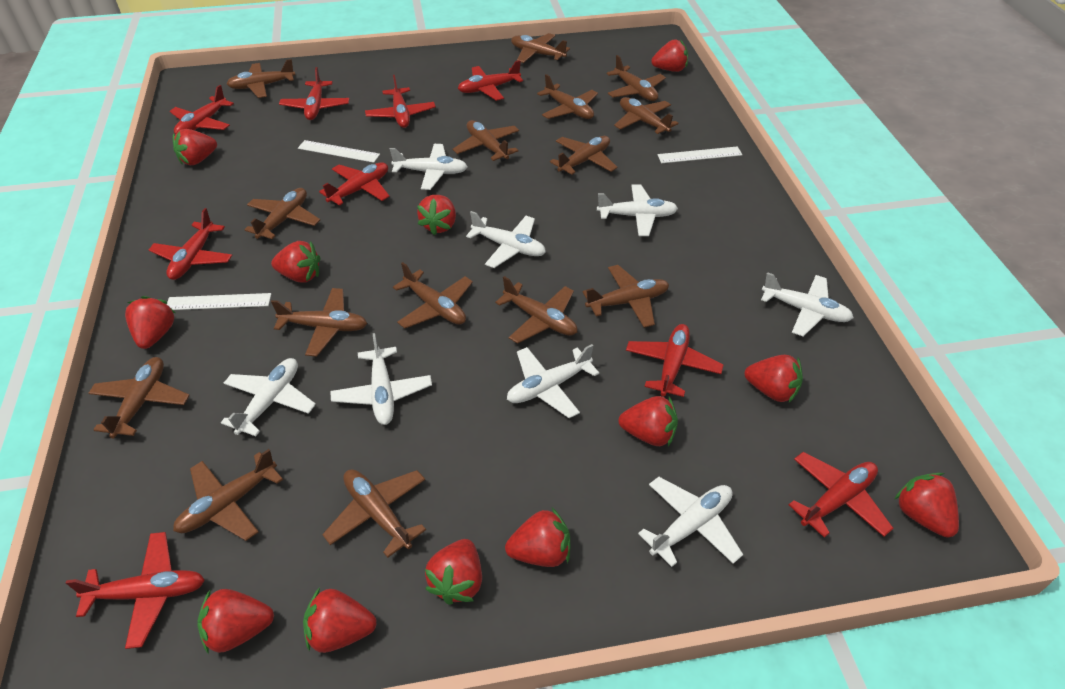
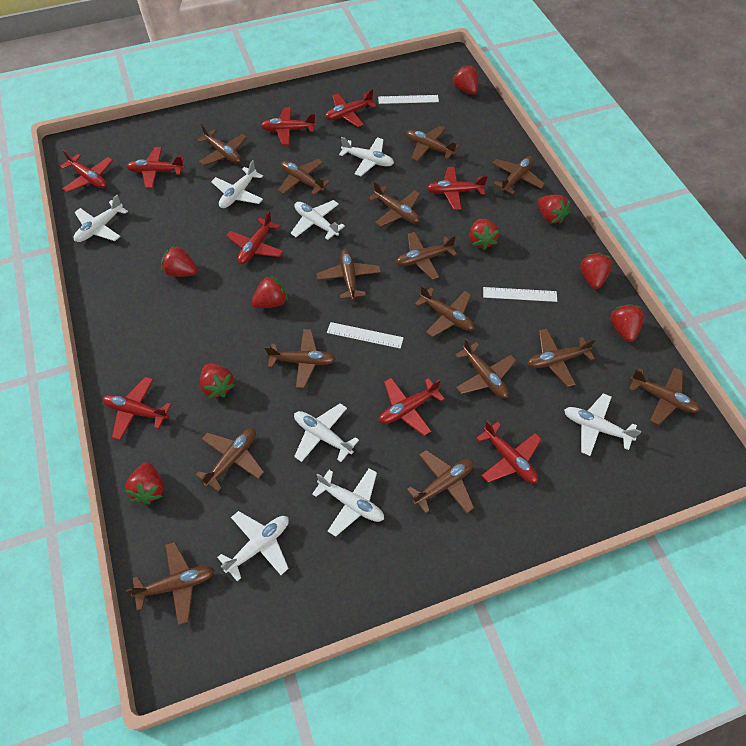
red strawberry: [125,296,175,349] [173,129,217,165] [197,589,274,654] [271,241,321,283] [303,588,377,653] [417,195,456,235] [425,539,482,605] [505,508,570,567] [619,396,678,446] [651,39,688,72] [745,355,803,403] [894,473,959,538] = 12 -> [125,462,164,504] [161,245,197,277] [200,364,235,399] [251,275,288,308] [452,65,478,95] [469,219,499,250] [538,195,570,223] [580,253,612,289] [610,304,644,342] = 9

